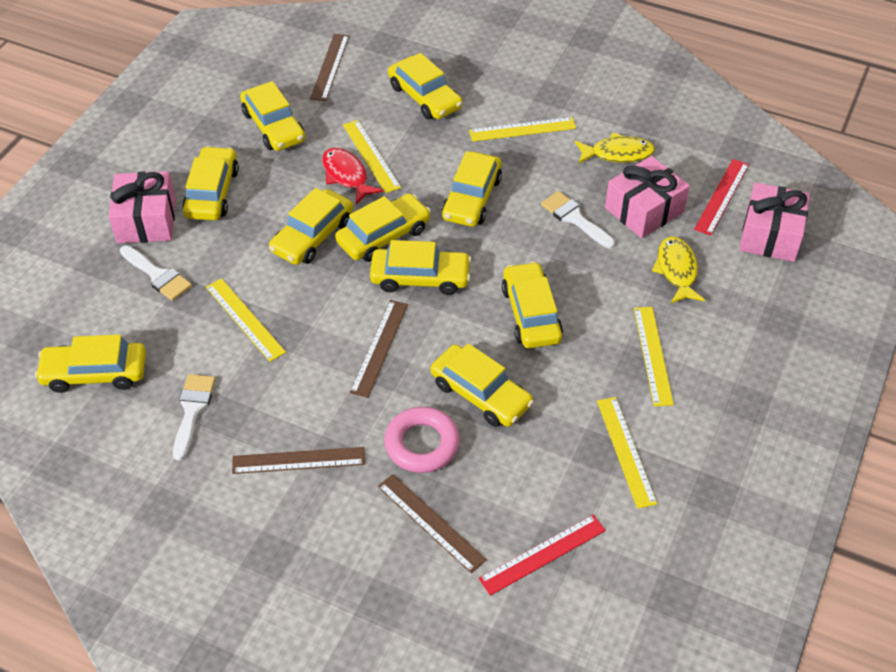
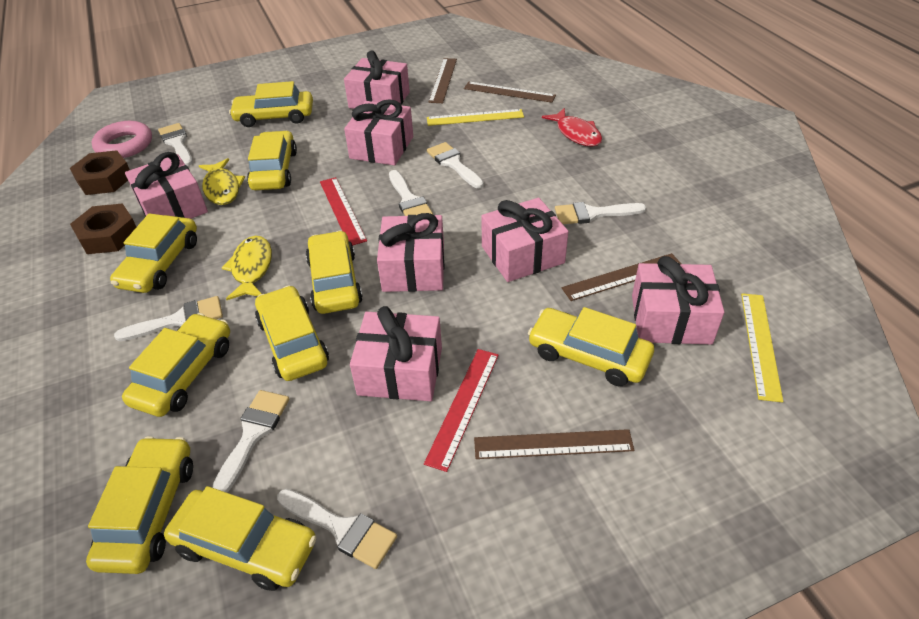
brown nut: none = 0 -> [70,150,130,195] [70,203,136,254] = 2
pink gift: [109,171,176,243] [605,156,690,239] [739,182,810,262] = 3 -> [125,152,208,219] [344,50,410,109] [344,99,413,166] [350,306,442,401] [377,213,444,292] [481,198,568,282] [632,256,724,344] = 7
white brush: [120,245,192,301] [173,374,216,461] [541,191,615,248] = 3 -> [114,296,223,341] [158,123,193,166] [212,390,289,493] [277,489,397,569] [389,170,433,216] [427,142,484,188] [555,202,646,224] = 7
yellow car: [35,334,146,393] [182,146,239,220] [240,81,305,151] [269,188,353,265] [335,193,431,262] [370,240,471,295] [388,53,463,120] [431,343,534,427] [442,151,502,227] [502,262,563,348] = 10 -> [86,436,193,574] [110,213,197,293] [122,313,230,417] [164,486,317,591] [229,81,313,127] [247,131,297,190] [255,285,329,381] [306,231,363,314] [528,307,654,386] = 9
yellow ruler: [206,278,286,362] [343,120,401,193] [469,117,576,142] [597,397,657,509] [634,307,674,406] = 5 -> [427,109,524,126] [741,293,783,402] = 2

